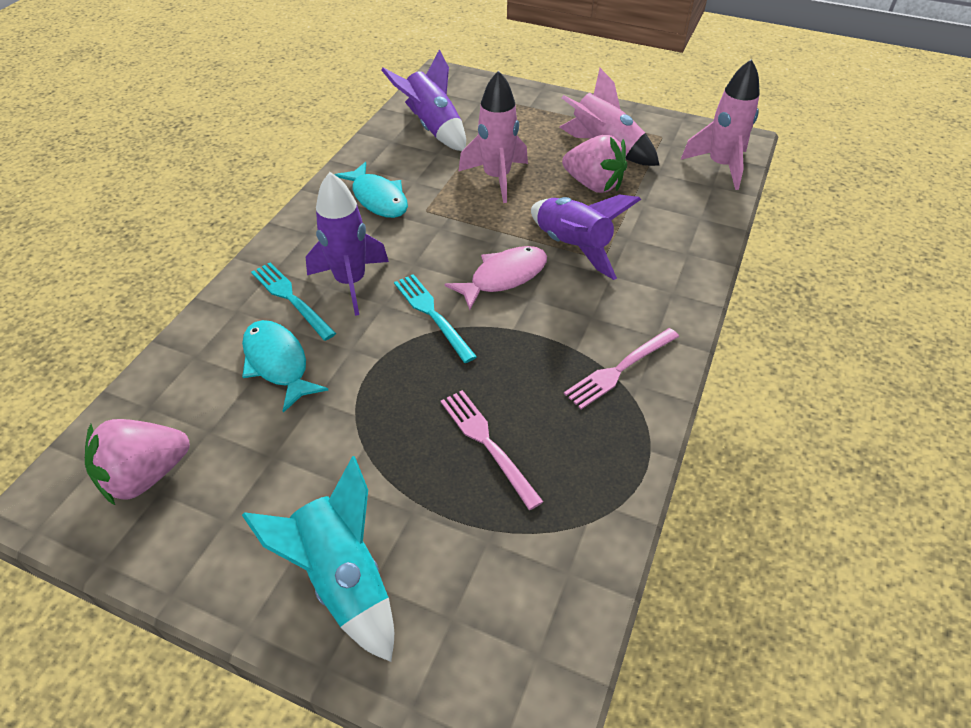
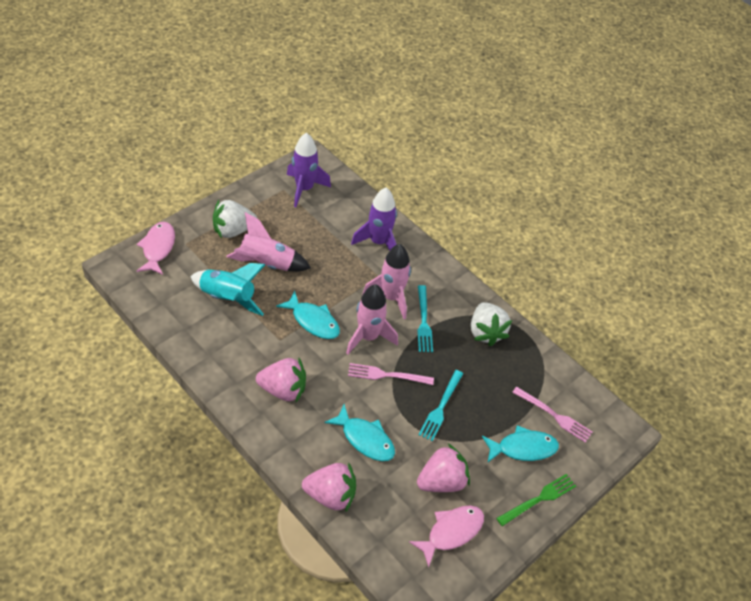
green fork: none = 0 -> [496,474,576,526] = 1
pink fish: [445,246,547,310] = 1 -> [136,222,175,275] [409,505,484,567] = 2
pink strawberry: [85,419,190,505] [562,135,627,193] = 2 -> [256,358,306,402] [302,462,356,513] [417,444,470,492] = 3
purple rocket: [306,172,389,316] [381,49,466,151] [531,195,641,280] = 3 -> [287,133,331,207] [351,188,397,250] = 2
turquoise fish: [242,320,328,413] [334,162,408,218] = 2 -> [276,291,340,339] [325,404,395,461] [482,425,559,462] = 3
white strawberry: none = 0 -> [213,200,257,238] [471,302,512,347] = 2

